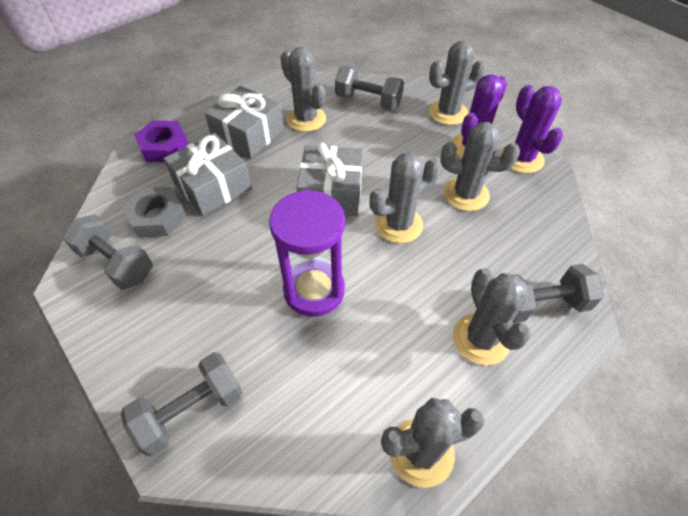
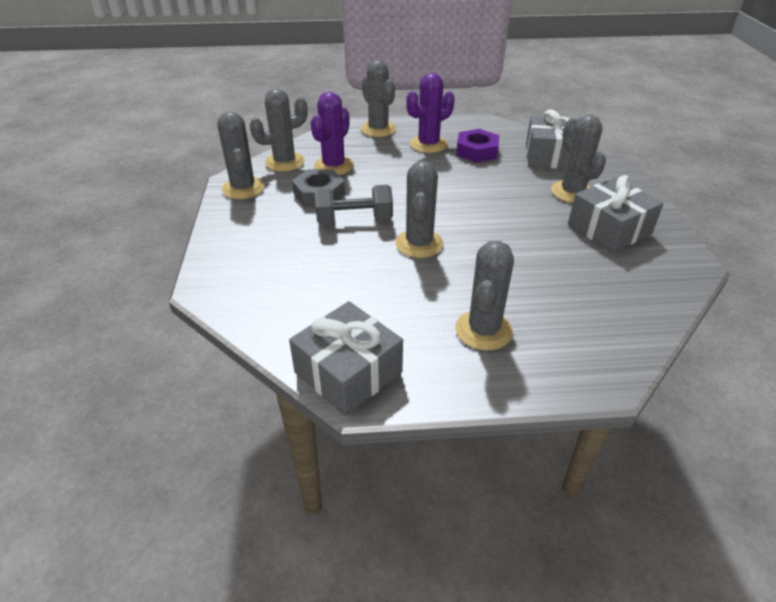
grey dumbbell: [63,215,153,290] [121,352,243,456] [335,66,404,110] [513,264,604,323] = 4 -> [315,185,393,224] = 1
purple hourglass: [269,189,345,317] = 1 -> none = 0

